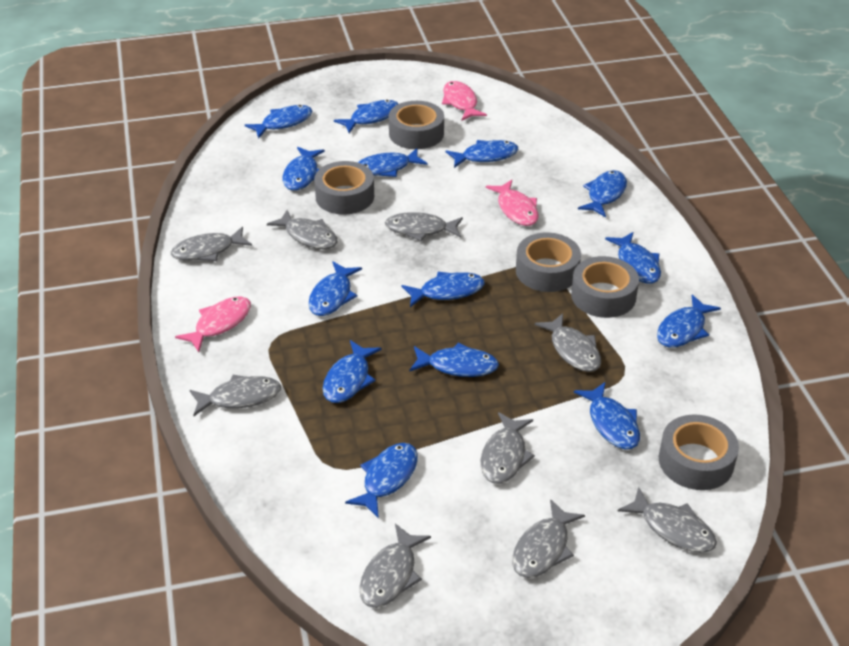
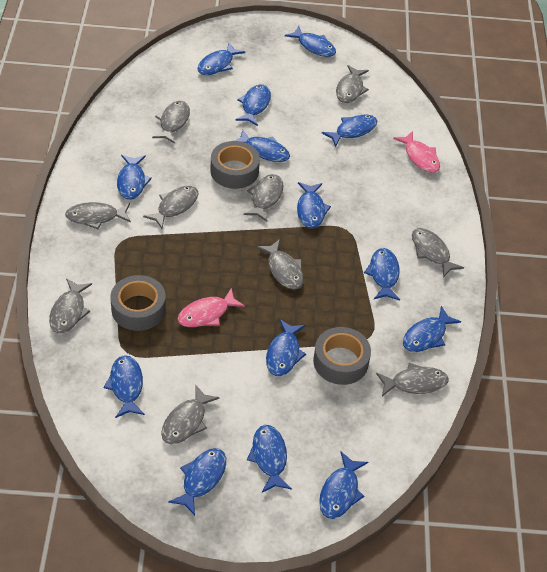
grey fish: [171,227,252,261] [189,375,281,416] [267,210,338,249] [360,524,431,608] [385,212,463,241] [481,412,535,484] [512,499,585,578] [535,313,601,372] [618,487,717,553] = 9 -> [49,278,92,333] [65,202,131,229] [143,186,198,229] [152,101,190,144] [161,384,220,445] [244,174,283,222] [257,239,304,290] [336,65,369,103] [376,363,448,396] [412,228,464,278] = 10
grey tape: [314,161,374,215] [389,101,444,149] [516,233,581,292] [571,256,639,318] [659,414,739,490] = 5 -> [110,275,166,331] [210,141,260,189] [313,327,371,385] = 3
pink fish: [175,296,251,352] [442,81,487,121] [486,180,539,226] = 3 -> [177,288,245,327] [393,131,440,173] = 2

